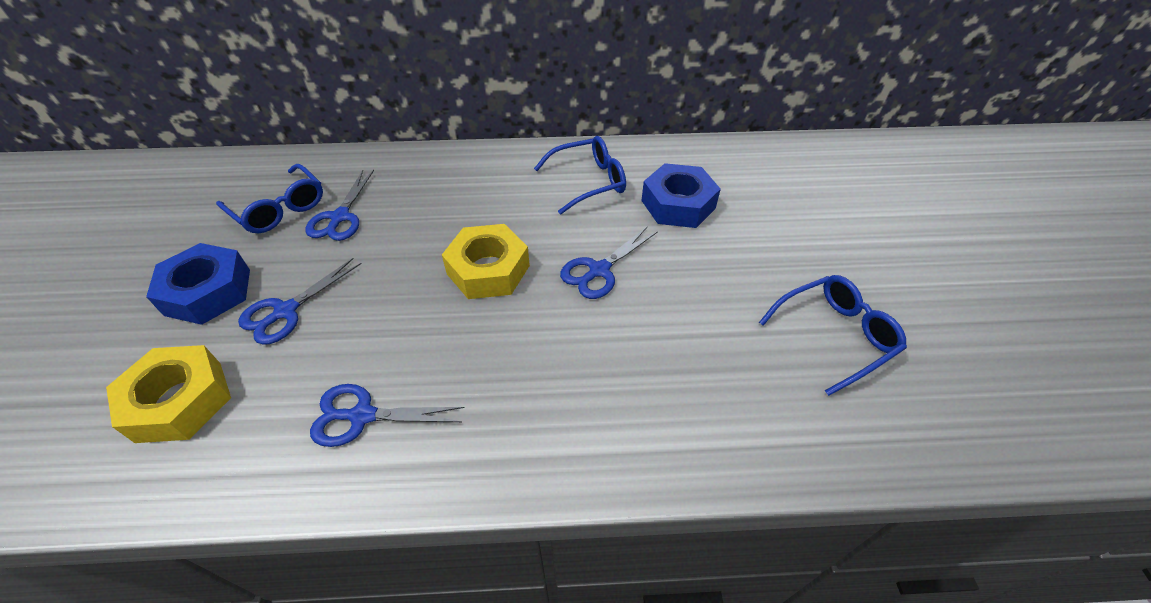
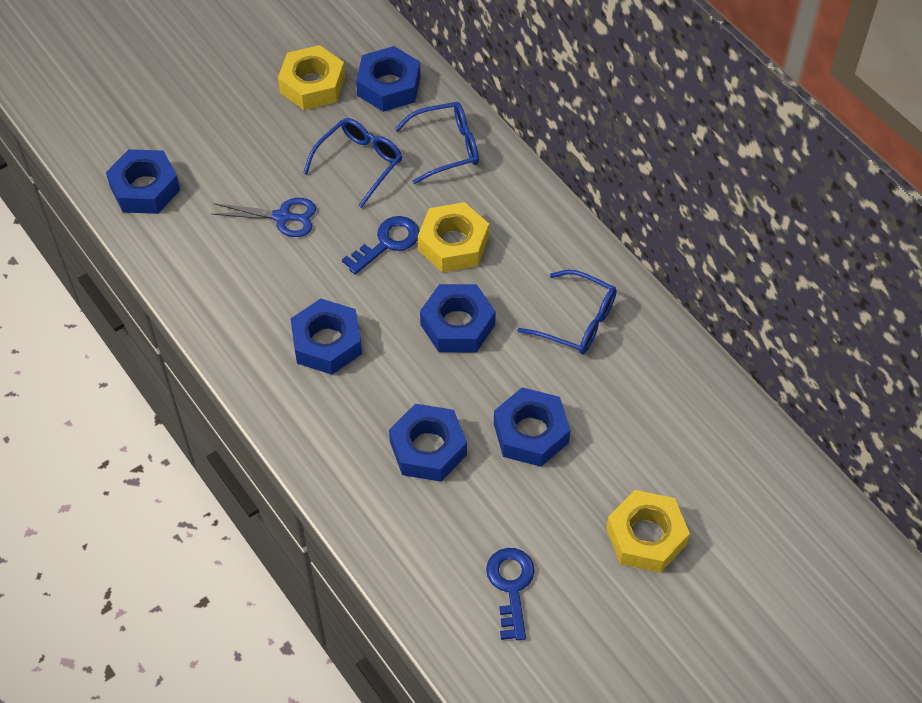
blue key: none = 0 -> [342,216,420,274] [486,548,535,640] = 2
blue nut: [146,243,250,325] [641,163,721,228] = 2 -> [106,149,180,214] [290,298,362,375] [356,46,421,112] [389,404,467,482] [420,284,496,352] [494,387,570,467] = 6
blue scissors: [238,258,362,345] [305,170,374,241] [310,384,465,447] [560,226,658,299] = 4 -> [212,198,316,237] = 1
yellow nut: [106,345,231,443] [442,224,530,299] = 2 -> [278,45,345,110] [418,202,489,272] [606,490,690,573] = 3

